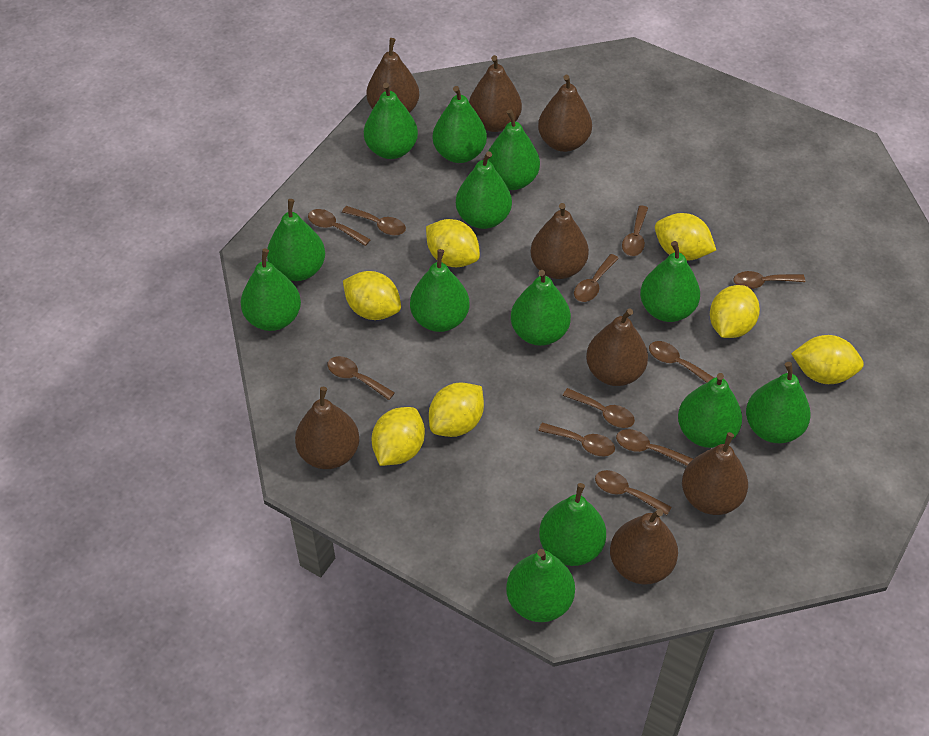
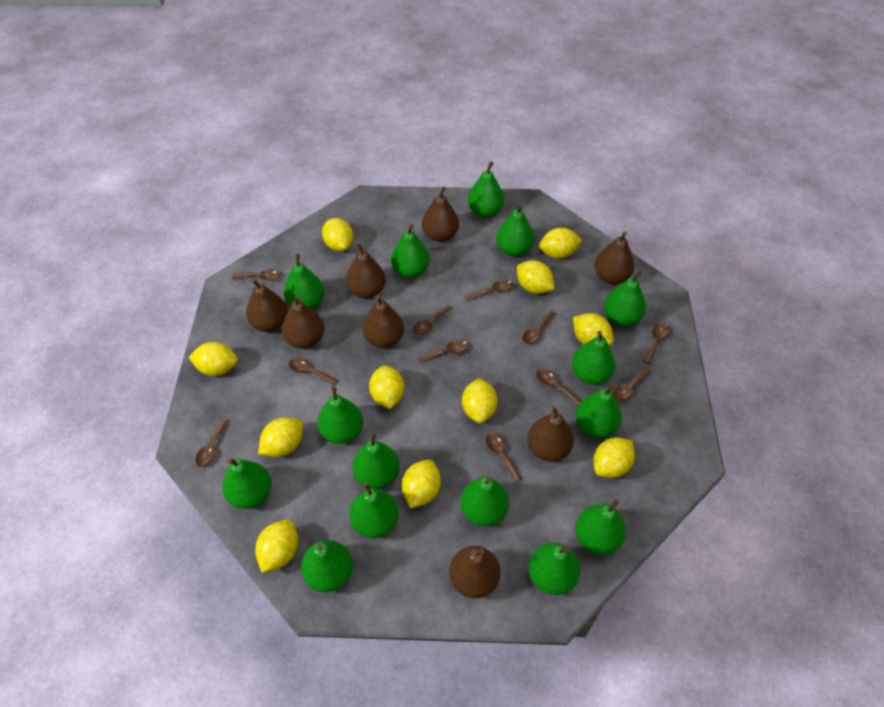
green pear: [241,249,301,331] [267,199,325,281] [364,83,418,159] [410,249,469,332] [433,86,487,163] [456,151,512,229] [488,109,540,190] [506,549,575,622] [511,270,571,346] [539,483,606,566] [640,241,700,322] [678,373,742,448] [746,362,811,443] = 13 -> [222,458,271,509] [284,253,324,309] [301,540,353,592] [317,386,363,444] [349,482,399,538] [352,432,400,489] [391,224,430,278] [460,476,509,526] [468,161,504,217] [496,203,534,257] [529,543,580,595] [572,331,615,385] [575,499,626,555] [576,384,622,438] [604,271,646,326] = 15
yellow lemon: [343,271,401,320] [371,407,425,466] [426,219,480,267] [429,383,484,437] [655,213,716,261] [710,285,760,338] [791,335,864,384] = 7 -> [189,342,238,376] [255,520,298,573] [258,417,303,457] [322,218,353,251] [369,365,405,409] [402,460,441,508] [462,378,498,423] [517,260,554,294] [539,228,582,259] [573,313,614,346] [593,437,635,478] = 11

